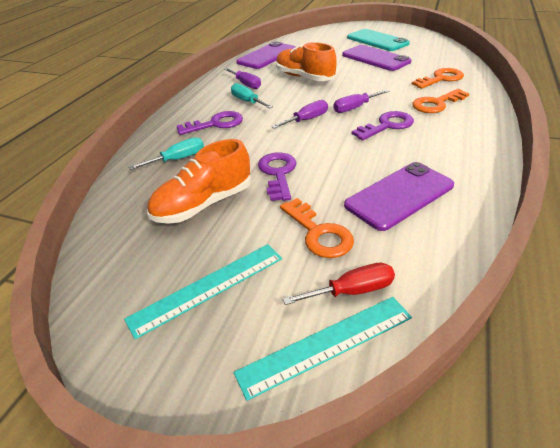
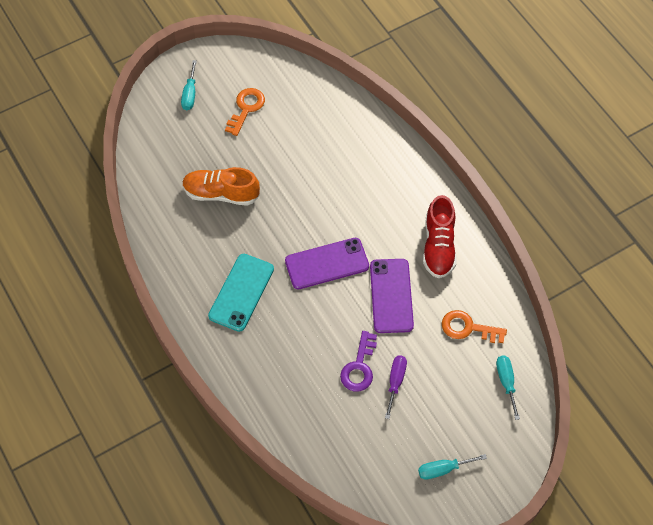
orange key: [280,198,354,258] [412,68,464,89] [412,89,469,113] = 3 -> [225,88,265,136] [442,310,507,343] = 2
orange shoe: [147,139,251,224] [276,42,337,81] = 2 -> [182,167,260,206] = 1
purple key: [177,111,243,135] [258,152,297,201] [352,111,414,141] = 3 -> [340,331,377,391] = 1
purple phone: [236,41,296,69] [342,45,412,71] [344,162,454,231] = 3 -> [285,238,369,289] [370,259,414,333] = 2
purple screwdriver: [224,68,261,89] [271,100,328,129] [333,90,389,113] = 3 -> [385,355,407,419] = 1
red screwdriver: [283,263,395,305] = 1 -> none = 0
red shoe: none = 0 -> [423,195,457,278] = 1
turquoise ruler: [124,244,282,339] [234,297,412,401] = 2 -> none = 0
turquoise screwdriver: [128,137,204,170] [231,83,273,108] = 2 -> [181,60,197,110] [418,454,487,480] [496,355,520,420] = 3

